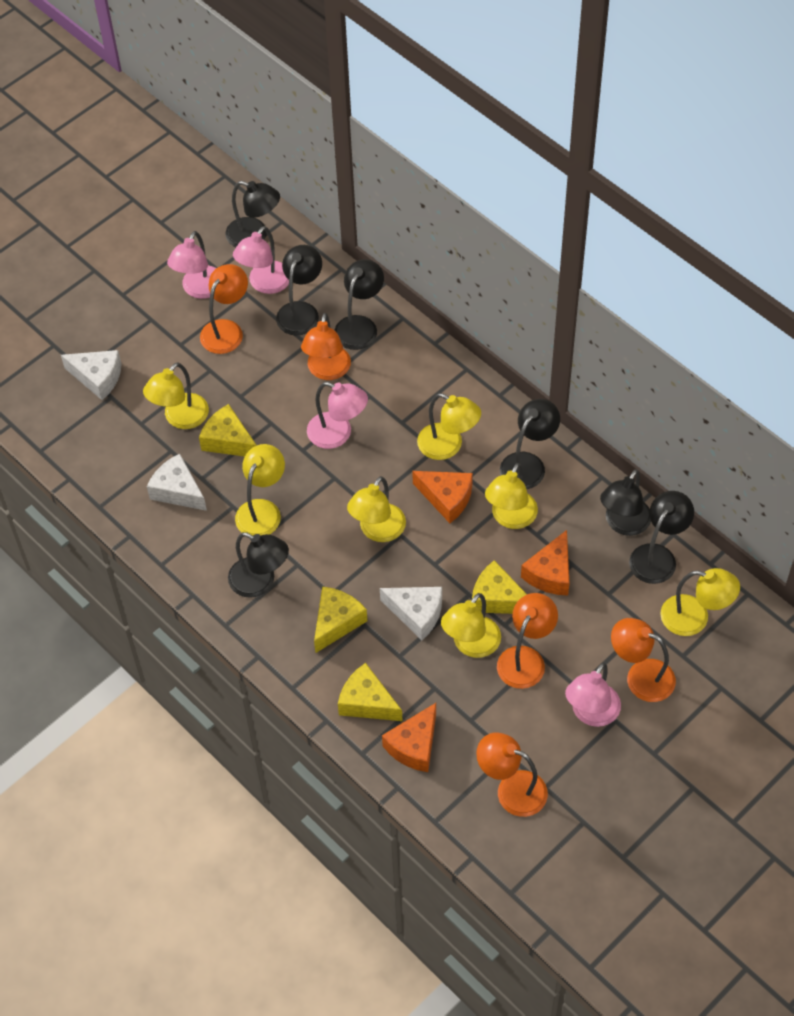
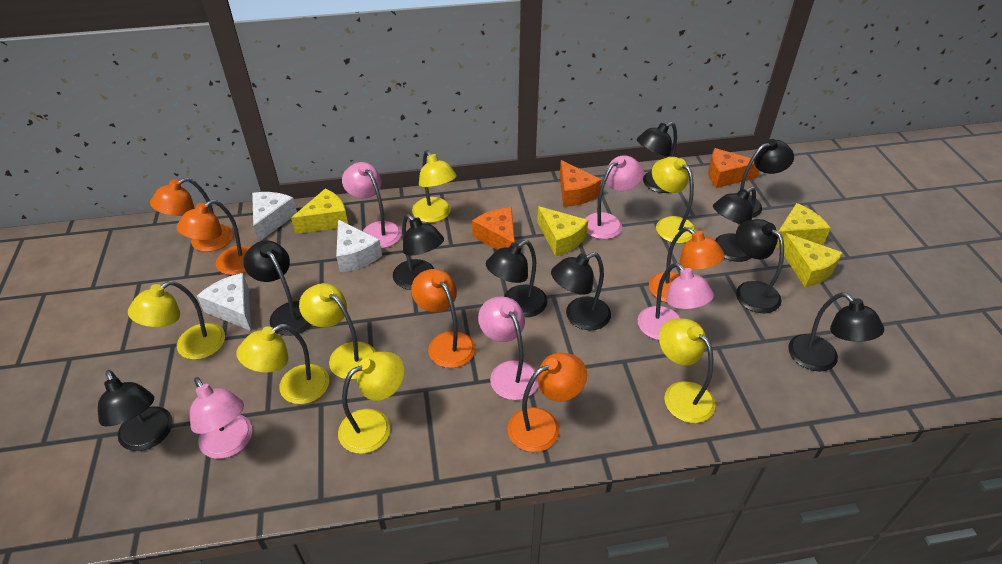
black lamp: [225,181,280,247] [228,532,289,598] [276,245,322,335] [335,259,384,350] [500,399,560,489] [600,469,651,536] [629,491,694,584] = 7 -> [98,370,173,451] [243,240,312,336] [393,214,444,290] [486,240,547,317] [551,252,611,330] [637,122,677,193] [713,187,756,262] [734,139,794,218] [736,219,784,313] [788,292,884,372] = 10
pink lamp: [167,231,216,299] [233,226,289,294] [307,382,368,449] [565,663,621,727] = 4 -> [190,377,252,459] [342,162,401,248] [478,297,538,400] [585,155,644,239] [638,263,714,340] = 5

